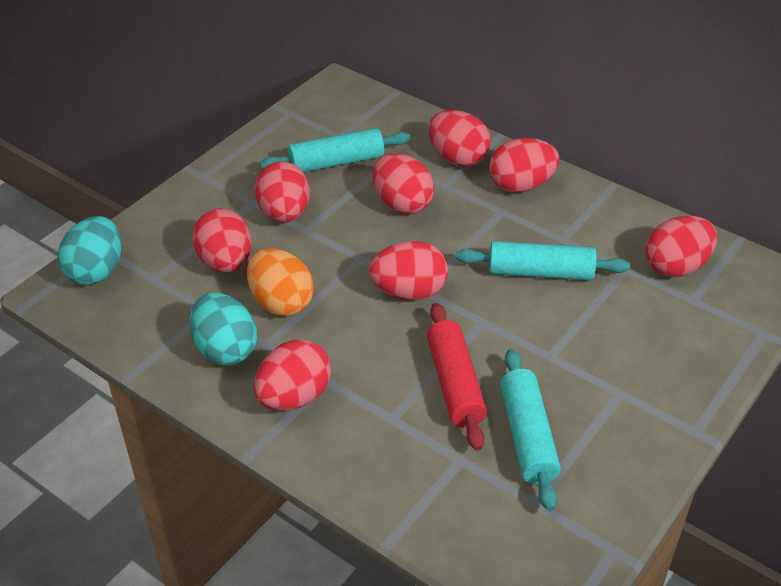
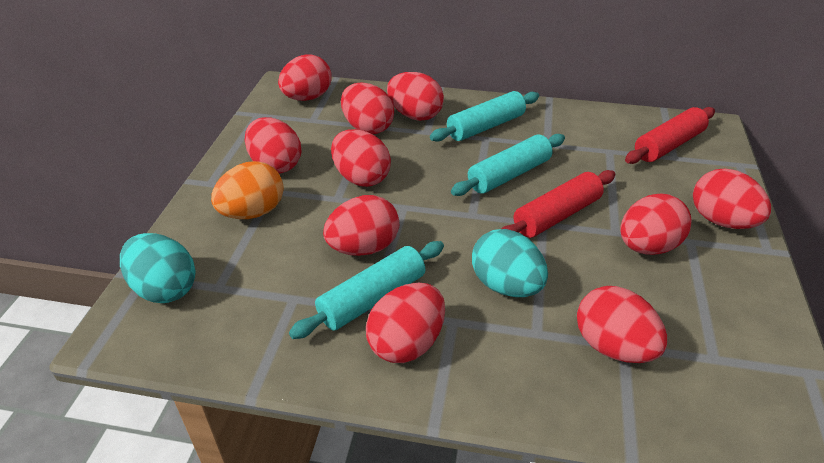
red egg: [192,208,252,273] [254,339,331,411] [255,161,310,223] [369,241,448,300] [372,153,434,215] [428,110,491,167] [489,138,559,193] [645,216,718,277] = 8 -> [245,117,301,173] [278,54,331,101] [323,195,399,256] [331,129,391,187] [341,82,394,134] [366,283,445,363] [387,72,444,121] [577,286,667,363] [620,193,692,255] [693,169,771,229] = 10
red rolling pin: [427,303,487,450] = 1 -> [501,170,616,238] [625,107,715,164] = 2

